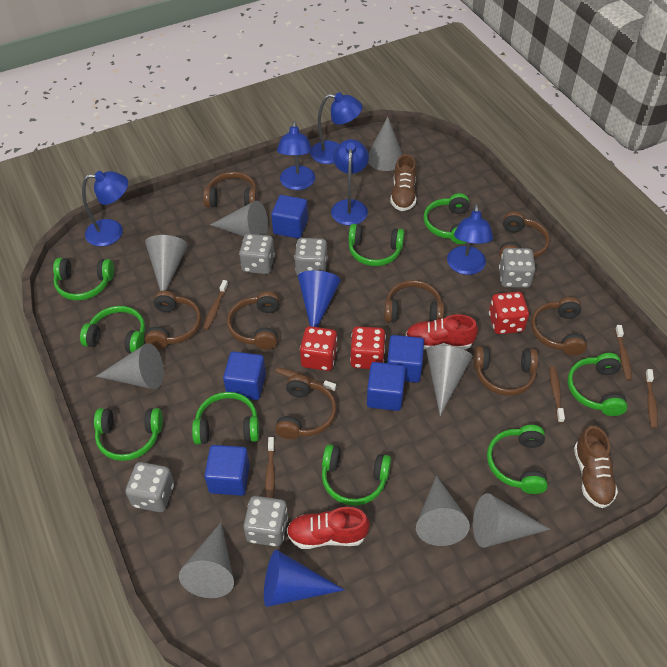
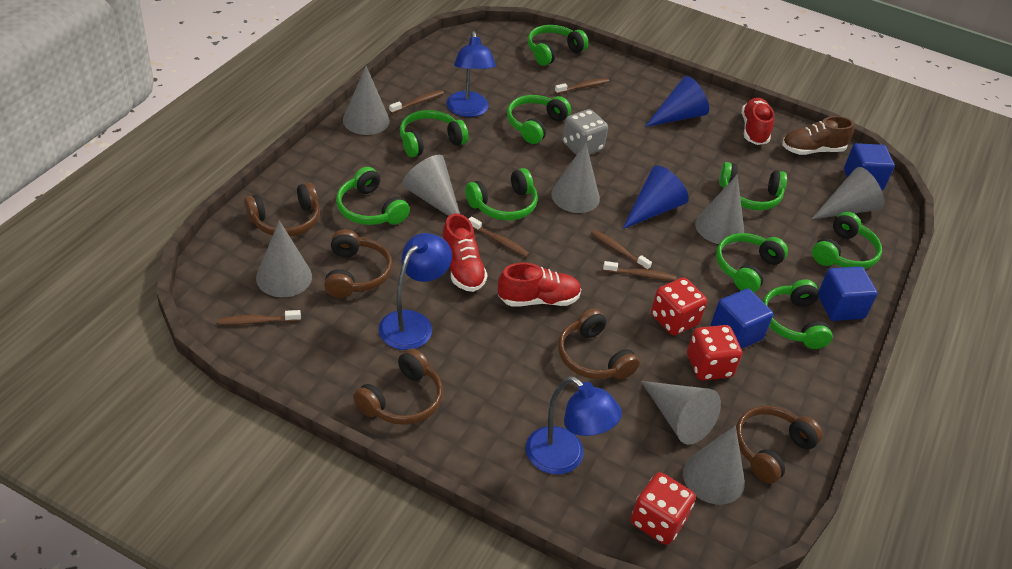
blue cube: [204,445,250,496] [223,351,266,400] [271,195,308,239] [367,362,406,411] [387,335,424,383] = 5 -> [711,288,773,349] [818,266,878,321] [844,143,895,190] = 3
blue lamp: [82,171,128,246] [277,121,315,190] [310,92,362,164] [331,139,369,226] [447,204,493,275] = 5 -> [379,233,452,350] [446,31,496,117] [526,376,622,475] = 3
brown headphones: [145,291,201,349] [203,172,258,207] [227,291,280,350] [275,375,337,439] [384,280,444,323] [474,346,538,396] [499,211,550,258] [531,297,587,356] = 8 -> [244,183,320,237] [324,229,392,298] [353,348,443,425] [558,308,640,380] [736,406,823,484] = 5
brown shoe: [390,154,416,211] [574,426,618,508] = 2 -> [782,116,854,155] = 1
grey dice: [126,462,174,512] [239,234,275,274] [243,496,288,547] [294,238,327,276] [499,248,535,288] = 5 -> [562,109,608,155] = 1
red shoe: [287,507,370,549] [406,314,478,349] = 2 -> [443,213,487,292] [498,263,581,307] [742,98,774,145] = 3

